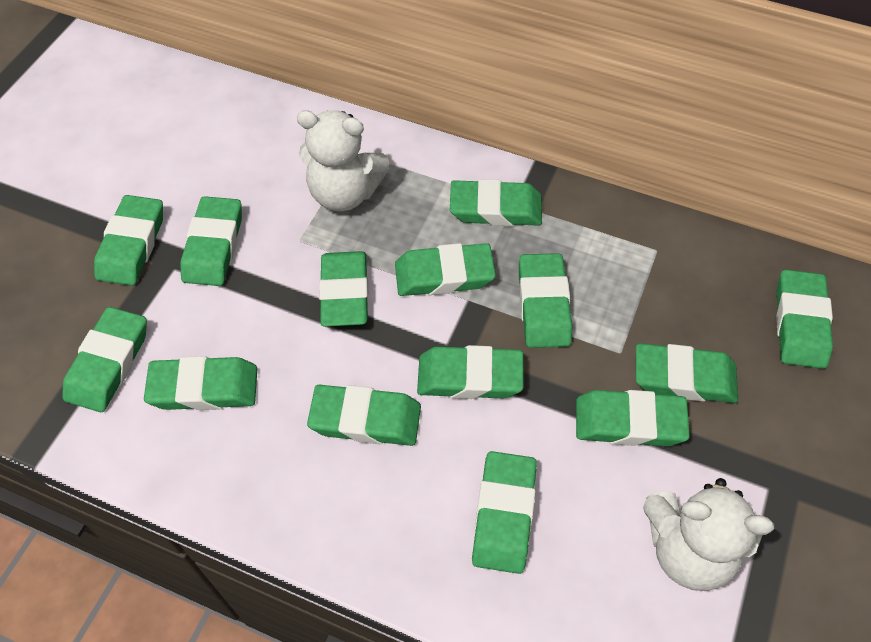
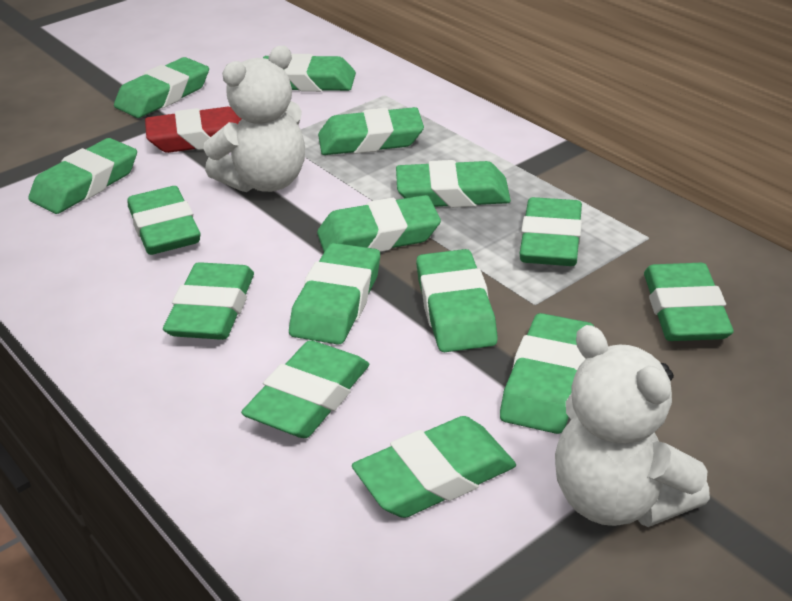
green eraser: [62,307,147,412] [94,195,163,286] [144,356,257,410] [180,196,242,286] [307,385,421,446] [319,251,368,327] [395,243,496,296] [417,345,524,399] [450,179,542,226] [472,451,537,574] [519,253,572,348] [576,390,690,446] [636,343,738,403] [776,269,833,369] = 14 -> [28,138,137,214] [114,57,209,118] [127,186,201,255] [163,262,254,340] [241,340,369,438] [263,54,356,92] [289,243,380,345] [317,195,441,252] [318,107,424,155] [352,416,516,518] [396,160,511,208] [416,249,498,352] [500,313,594,434] [520,197,582,266] [644,263,734,341] = 15
red eraser: none = 0 -> [145,107,242,153] = 1

